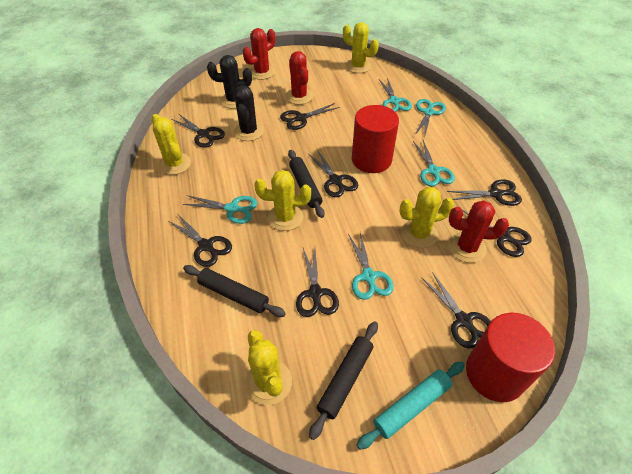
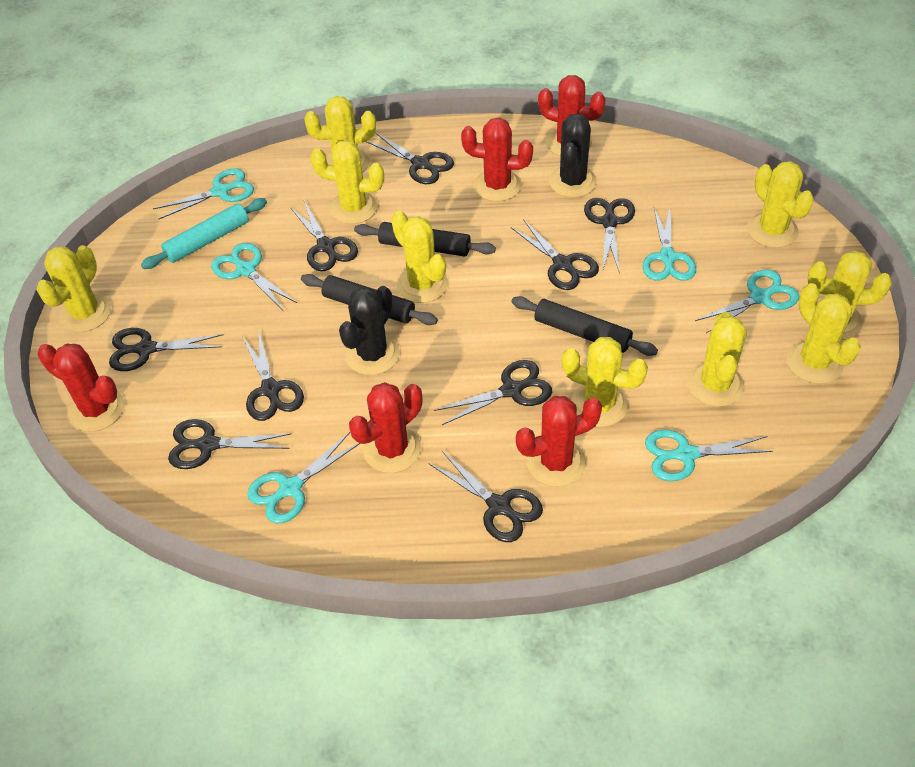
black scissors: [169,214,232,267] [171,114,225,148] [280,103,340,130] [296,248,339,317] [309,151,358,197] [422,272,491,349] [447,179,522,206] [462,210,531,257] = 8 -> [109,328,223,371] [168,419,292,469] [242,333,304,421] [290,201,358,271] [366,132,454,184] [429,451,543,542] [434,360,552,425] [511,219,599,290] [584,198,635,271] = 9
red cactus: [243,28,275,80] [285,51,313,105] [448,200,509,263] = 3 -> [37,344,124,432] [349,382,422,473] [461,117,533,201] [516,396,602,487] [538,75,606,157] = 5
red cylinder: [352,105,399,173] [466,313,555,402] = 2 -> none = 0
turquoise scissors: [183,195,257,224] [348,233,394,300] [379,78,412,112] [413,140,455,186] [415,99,446,135] = 5 -> [153,168,254,220] [211,243,297,310] [247,432,360,523] [642,207,696,281] [645,430,773,481] [695,269,799,333] = 6
yellow cactus: [151,114,191,175] [245,330,292,405] [254,170,311,231] [343,22,379,73] [399,187,454,248] = 5 -> [36,245,111,332] [304,96,376,173] [310,140,384,224] [391,211,448,303] [562,337,648,427] [687,312,747,407] [747,161,814,248] [787,283,861,384] [808,251,892,340] = 9

